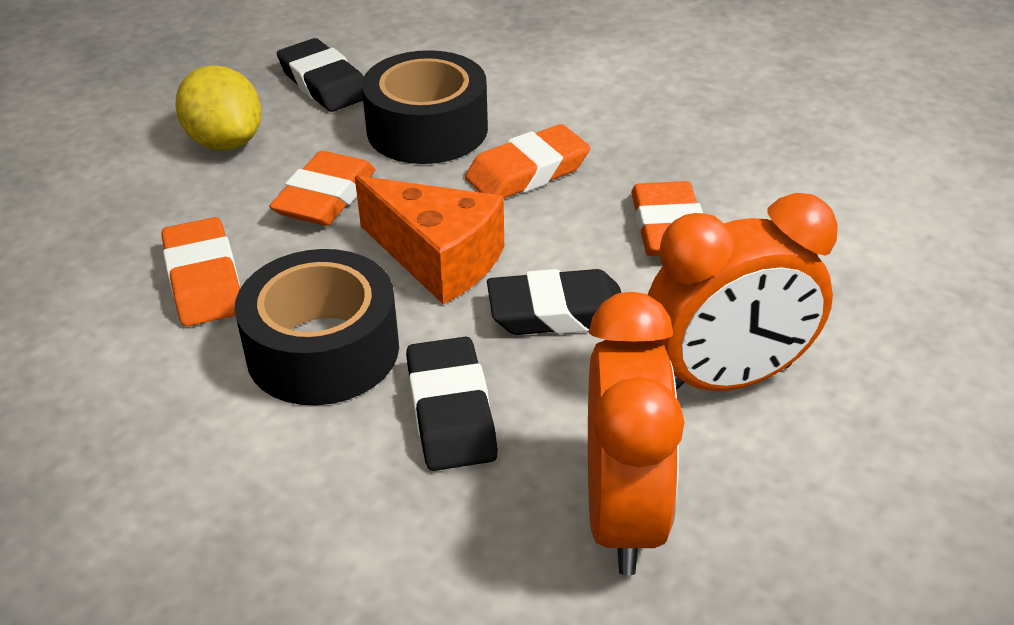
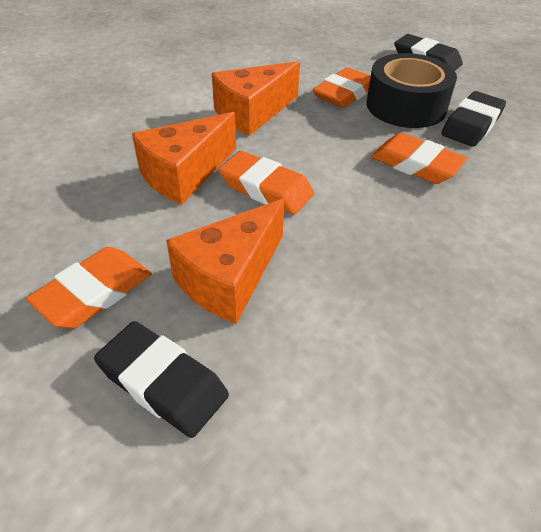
black tape: [235,249,399,405] [362,50,488,164] = 2 -> [366,53,457,128] = 1
orange cheese: [355,176,504,305] = 1 -> [132,112,236,205] [166,199,285,324] [212,61,300,136] = 3
orange clock: [588,292,684,576] [648,193,838,391] = 2 -> none = 0
yellow lemon: [175,65,262,150] = 1 -> none = 0

